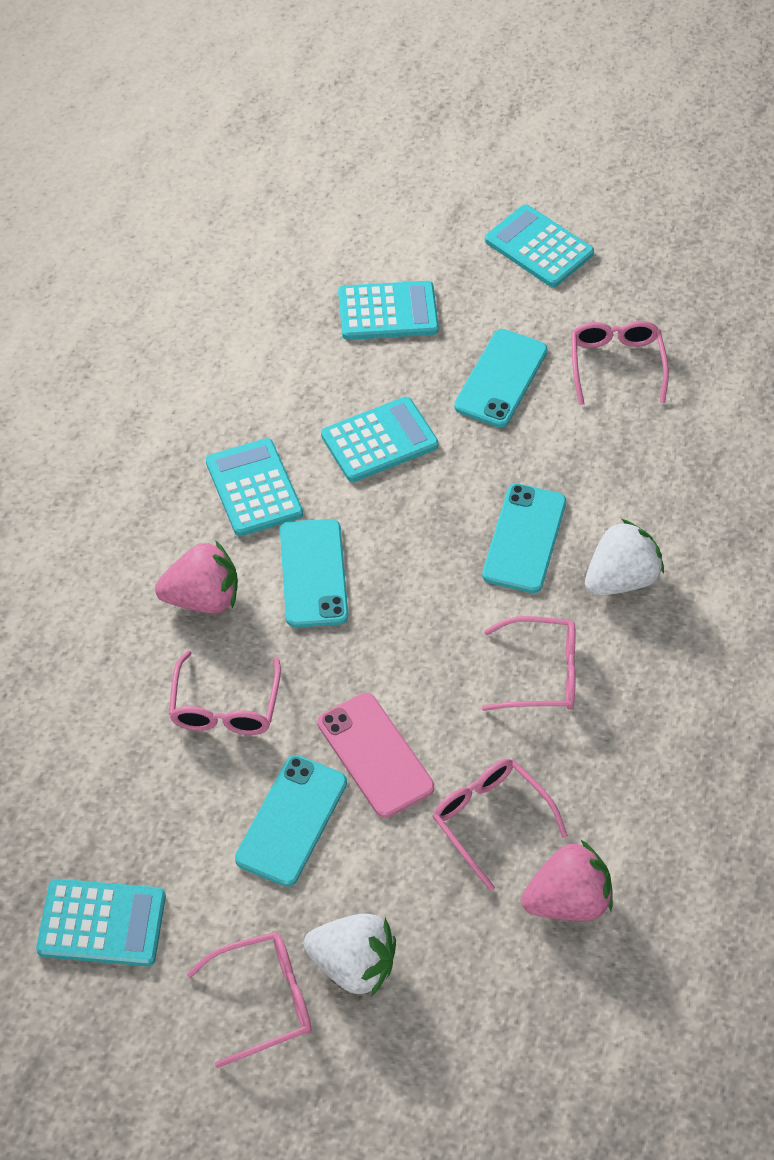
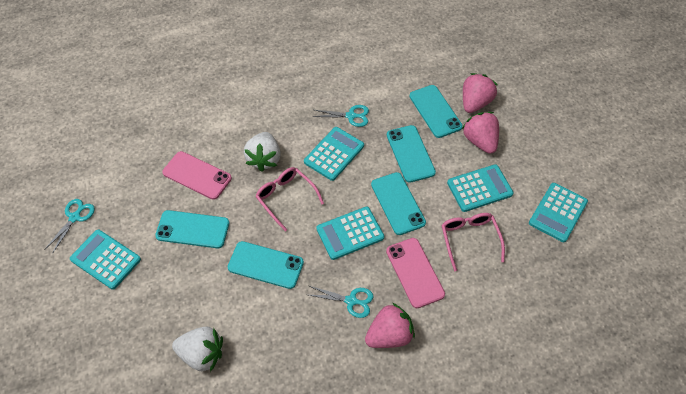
pink glasses: [169,650,281,735] [187,932,312,1068] [432,759,568,891] [482,616,576,711] [571,321,669,405] = 5 -> [255,167,324,232] [442,213,505,271] = 2
pink phone: [318,693,434,818] = 1 -> [162,151,232,200] [386,238,445,308] = 2
pink strawberry: [155,540,238,613] [521,840,613,921] = 2 -> [365,303,415,348] [462,112,499,154] [463,73,498,113] = 3
turquoise phone: [235,755,347,887] [280,519,348,628] [454,329,548,428] [482,483,566,593] = 4 -> [155,210,229,248] [228,241,304,289] [371,172,426,235] [387,125,436,183] [409,85,463,138] = 5
turquoise scissors: none = 0 -> [44,199,95,254] [309,286,374,318] [312,105,369,127] = 3

